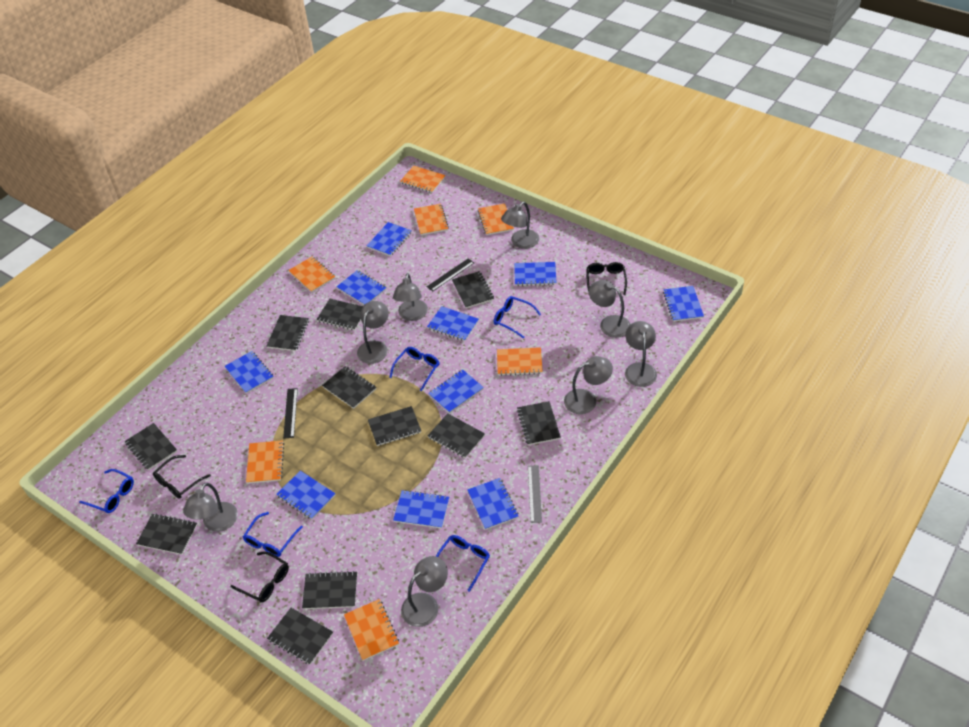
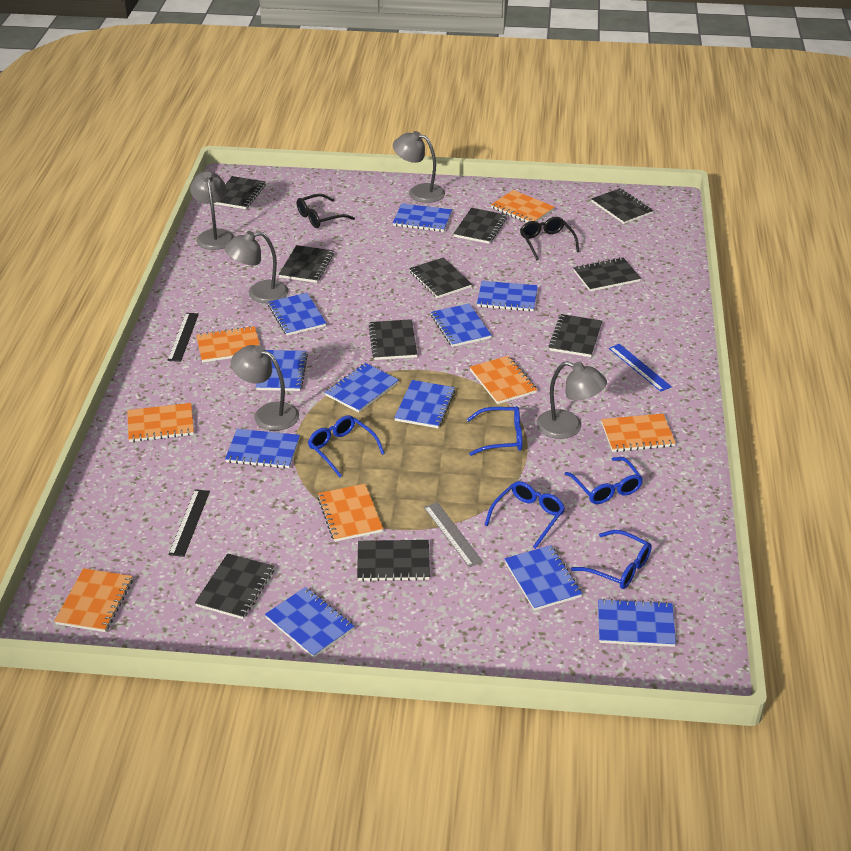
black glasses: [153,455,211,499] [231,551,289,602] [587,262,627,295] = 3 -> [296,194,355,228] [520,217,580,260] = 2
black notebook: [125,423,177,470] [136,514,197,555] [266,315,309,351] [267,608,333,665] [302,571,357,609] [317,299,363,330] [322,366,376,409] [368,406,421,446] [428,413,485,458] [452,271,494,308] [517,401,561,445] = 11 -> [195,553,274,619] [214,176,266,209] [279,245,334,283] [357,540,430,581] [369,319,417,360] [409,257,472,298] [453,208,507,244] [548,314,602,357] [573,257,641,292] [591,188,653,224] = 10
blue notebook: [224,351,274,394] [276,471,336,519] [336,270,386,305] [367,222,412,256] [393,490,449,529] [427,306,479,341] [428,369,484,413] [467,478,519,530] [514,262,556,286] [663,286,704,322] = 10 -> [225,429,300,469] [256,350,308,391] [265,587,355,658] [268,293,326,336] [325,363,399,413] [393,204,452,232] [394,380,455,428] [431,304,492,347] [477,281,538,311] [504,545,582,611] [598,598,676,647] = 11
blue ruler: none = 0 -> [609,344,672,392] = 1
grey lamp: [183,483,238,532] [357,301,389,364] [393,273,428,321] [401,556,448,627] [501,202,539,249] [564,356,613,414] [589,280,631,338] [625,321,657,387] = 8 -> [190,171,234,250] [224,231,288,303] [231,345,299,431] [393,131,445,203] [536,361,607,439] = 5

